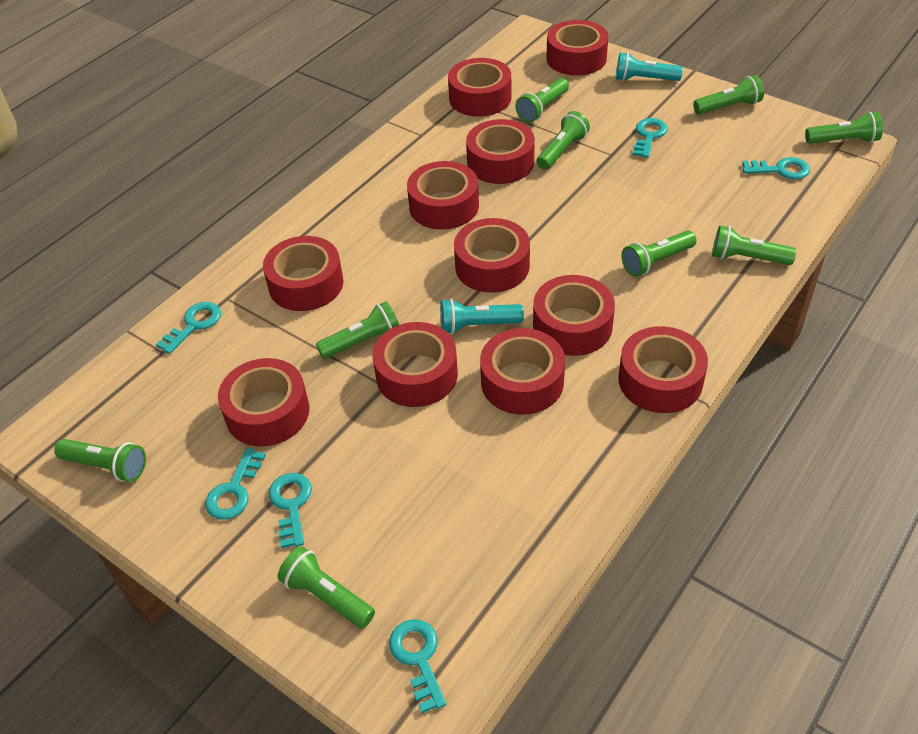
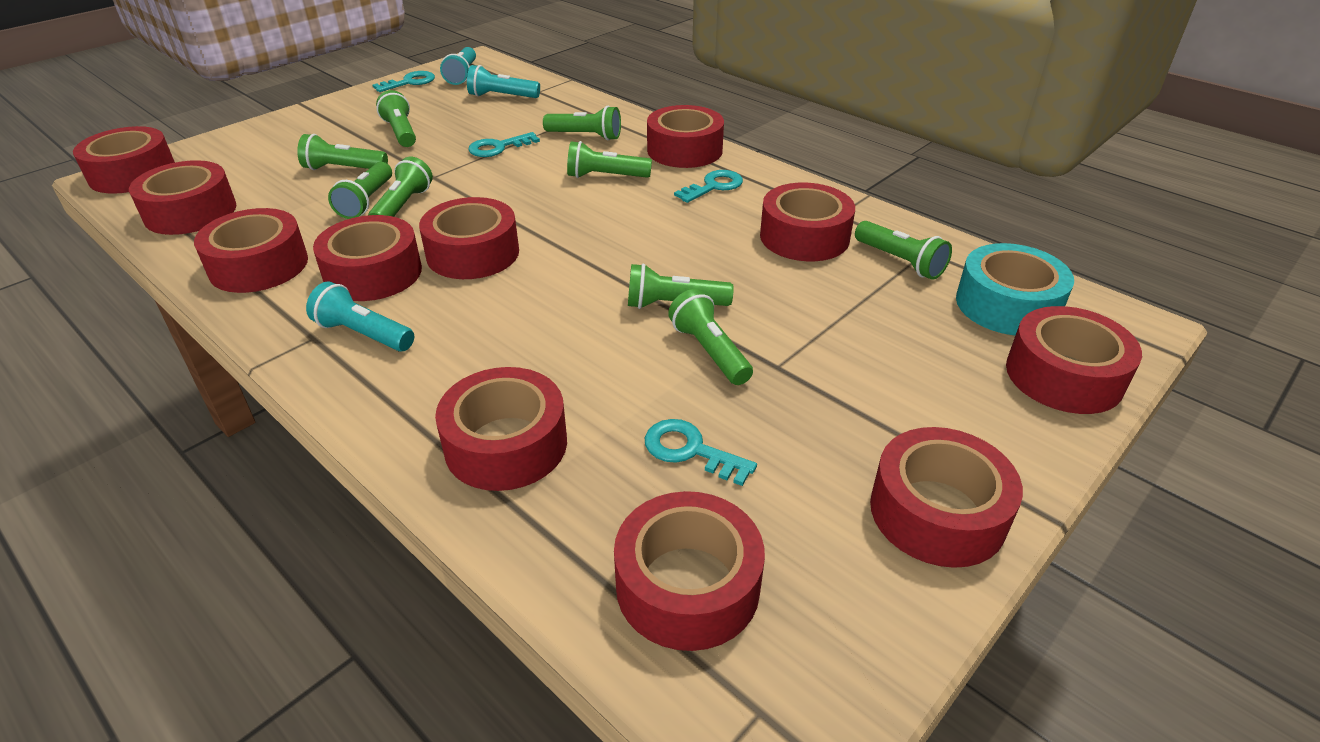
turquoise flashlight: [440,299,524,334] [616,52,683,81] = 2 -> [306,282,414,352] [440,47,476,85] [467,65,540,98] = 3
turquoise key: [156,302,221,354] [205,448,266,520] [269,473,312,548] [389,619,446,713] [632,118,668,158] [742,157,810,179] = 6 -> [373,71,435,92] [468,132,540,157] [645,419,757,486] [674,170,743,203] = 4
turquoise tape: none = 0 -> [956,243,1074,335] = 1

